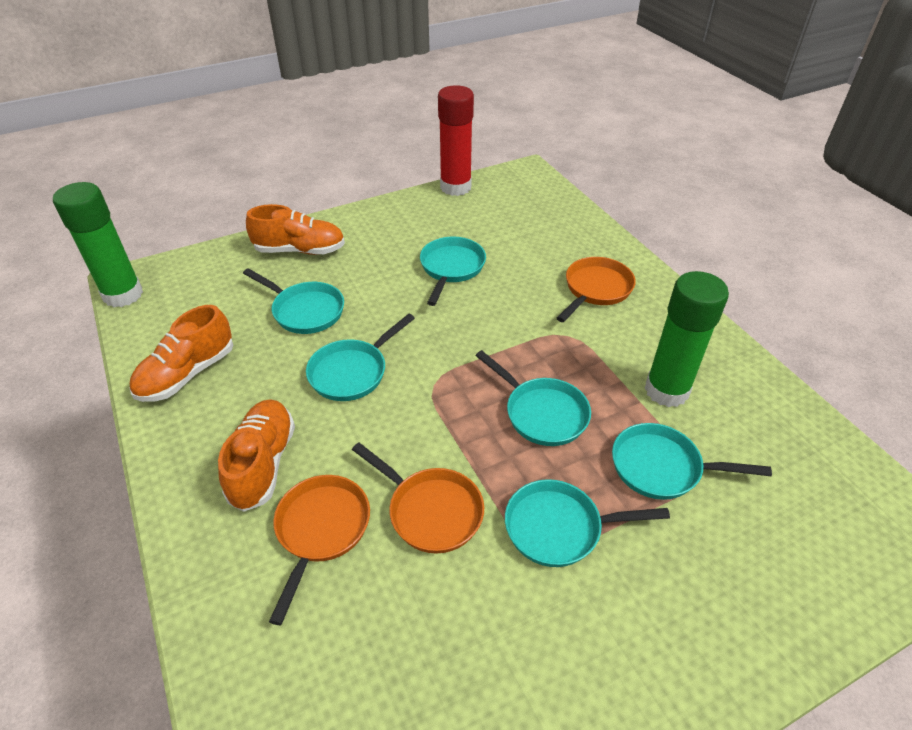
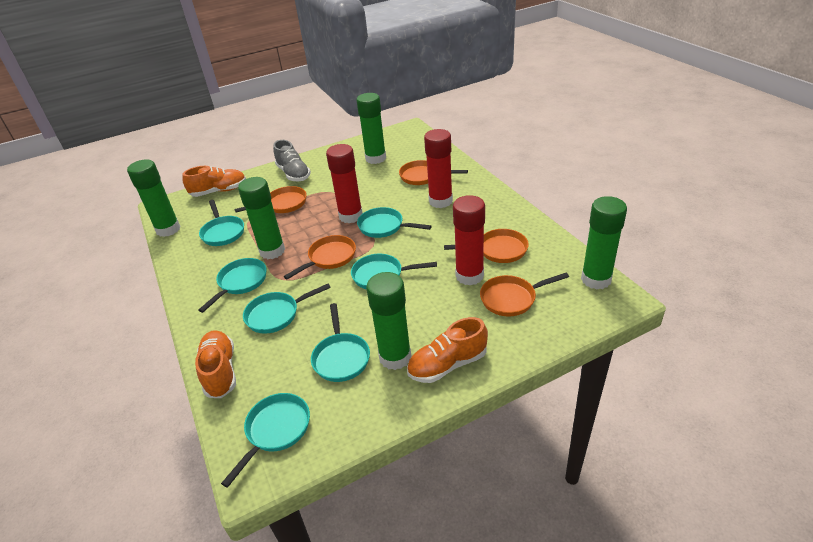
green glue stick: [53,182,143,307] [645,271,729,407] = 2 -> [127,159,181,237] [238,177,285,259] [357,93,386,164] [366,272,412,370] [581,196,627,289] = 5
grey shoe: none = 0 -> [273,140,311,182] = 1
orange pan: [269,475,370,625] [352,443,484,553] [557,257,636,322] = 3 -> [235,186,307,213] [284,235,356,280] [399,160,468,185] [444,229,529,263] [480,272,569,317] = 5
red glue stick: [438,85,474,196] = 1 -> [326,144,363,223] [424,129,453,208] [453,195,485,286] = 3
turquoise pan: [243,268,344,334] [306,314,415,401] [420,237,486,306] [475,350,591,446] [505,479,670,567] [612,423,772,500] = 6 -> [198,258,266,313] [199,200,244,246] [221,393,310,488] [243,283,331,334] [311,303,370,382] [351,254,437,290] [357,207,431,238] = 7

